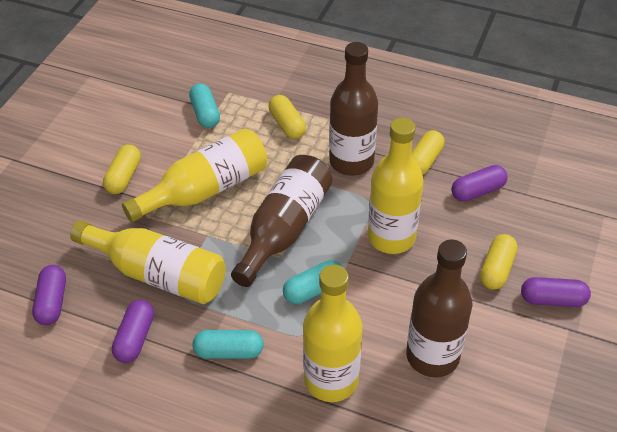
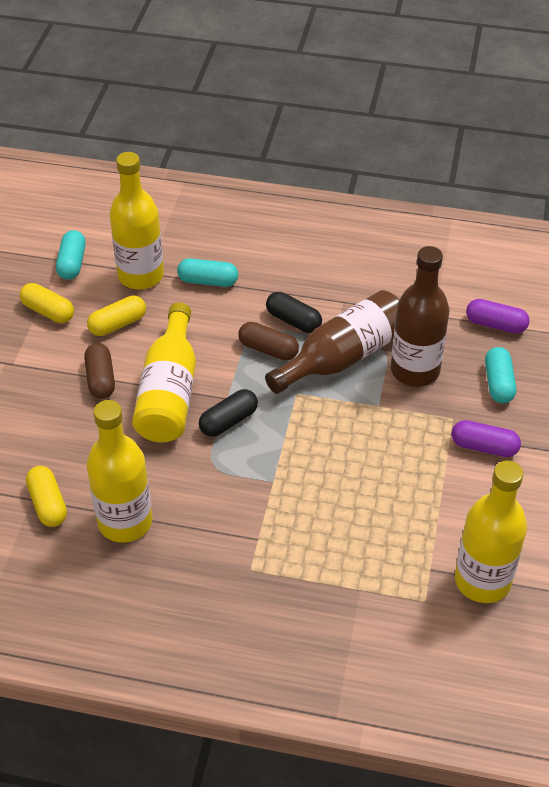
black capsule: none = 0 -> [199,389,258,437] [266,292,322,333] = 2
brown bottle: [231,155,332,287] [329,42,378,176] [406,240,472,377] = 3 -> [265,290,400,394] [391,246,450,387] = 2
brown capsule: none = 0 -> [84,343,115,399] [238,322,299,360] = 2
purple capsule: [32,265,66,325] [112,300,154,363] [451,165,508,202] [521,277,591,307] = 4 -> [452,420,521,457] [466,299,529,333] = 2
yellow capsule: [103,145,141,194] [269,95,306,139] [412,130,445,175] [480,234,518,290] = 4 -> [20,283,74,323] [26,466,67,527] [87,295,146,336] = 3

